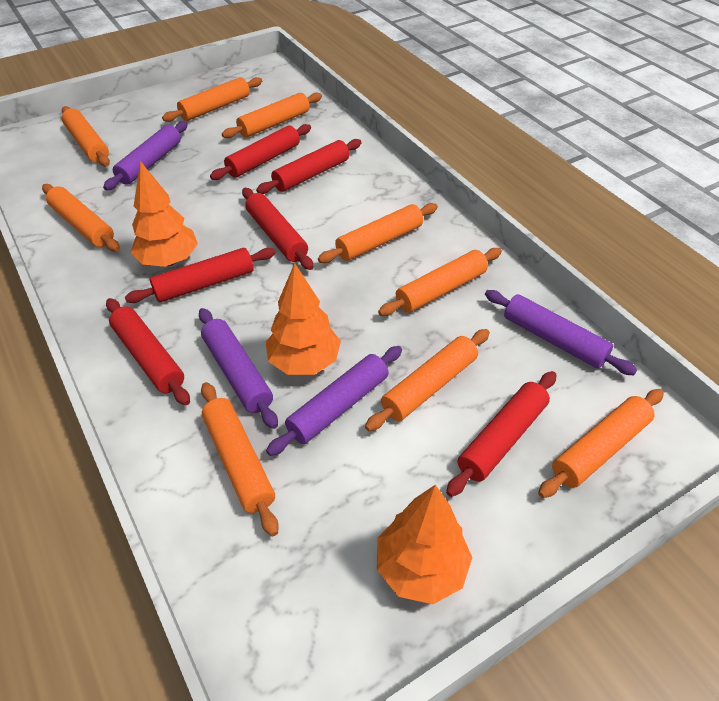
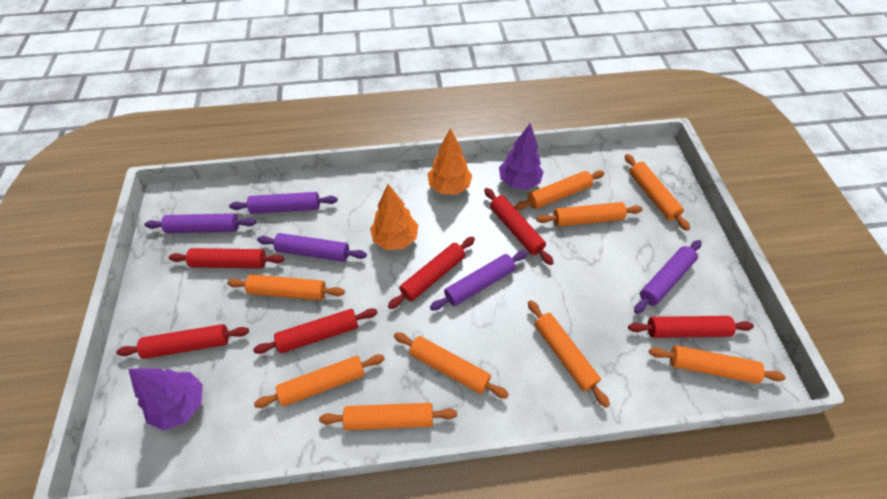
orange tree: [131,161,198,267] [266,263,341,375] [377,485,472,604] = 3 -> [370,184,418,250] [428,128,472,195] = 2
purple rolling pin: [103,121,188,190] [199,308,278,429] [266,346,402,456] [485,290,637,375] = 4 -> [144,213,256,233] [229,192,338,214] [257,233,367,262] [430,251,528,311] [634,240,702,314] = 5
purple tree: none = 0 -> [128,368,203,431] [499,123,543,190] = 2

